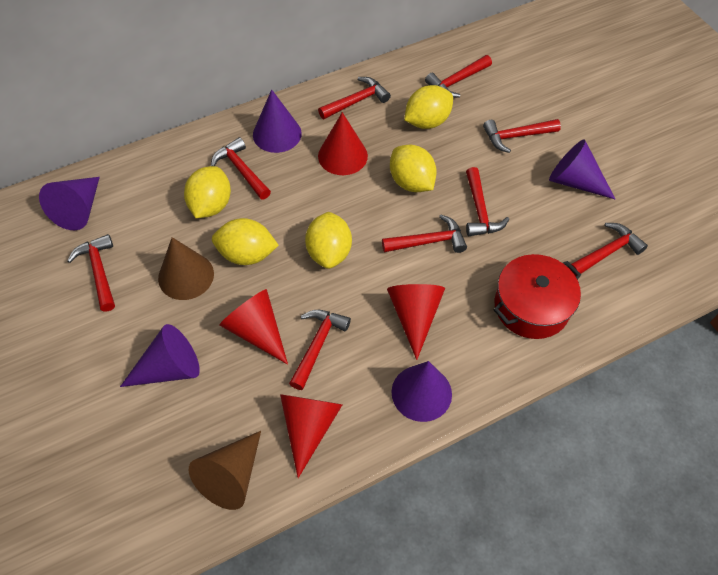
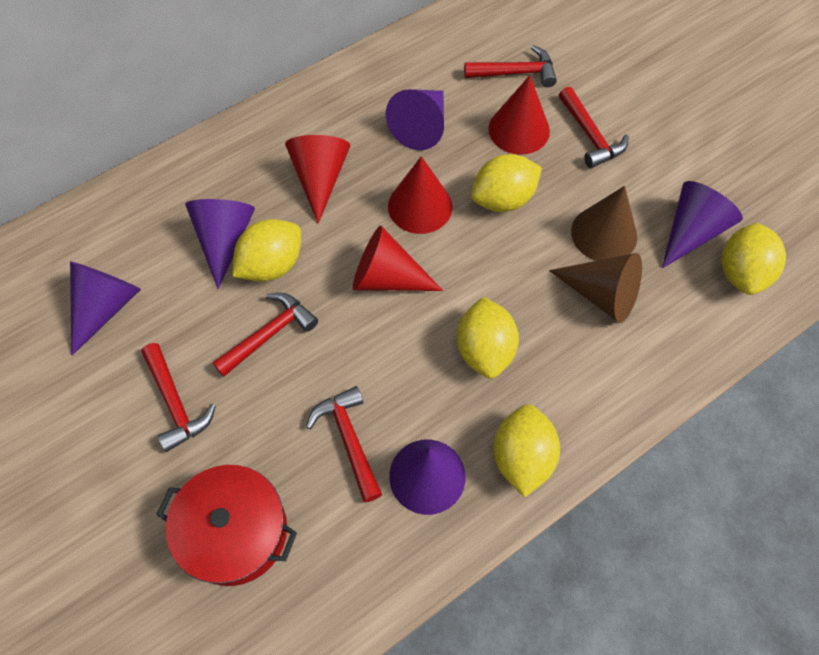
red hammer: [67,234,115,311] [211,137,271,200] [289,310,351,390] [318,77,391,119] [382,214,467,253] [425,55,492,98] [466,167,509,236] [483,119,561,153] [571,223,648,277] = 9 -> [141,343,216,452] [212,293,318,377] [306,386,382,502] [464,45,557,88] [559,87,629,168] = 5

